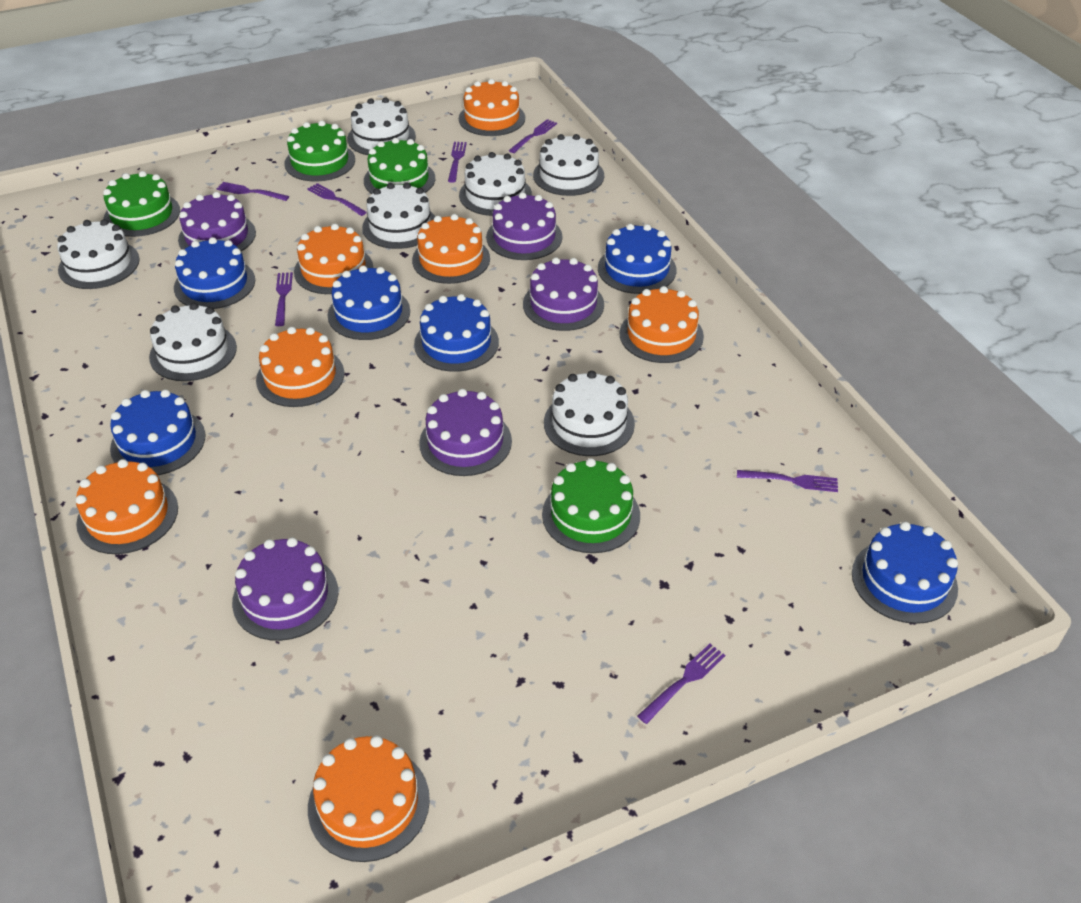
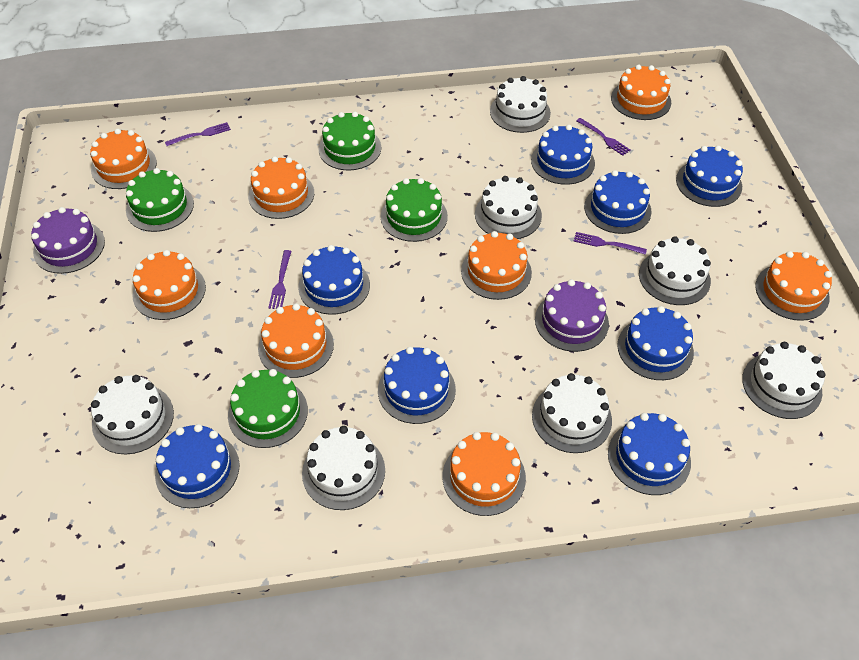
blue cake: [110,389,205,475] [174,237,255,309] [328,265,410,340] [414,294,499,372] [598,224,676,294] [852,521,958,624] = 6 -> [155,424,240,508] [298,245,370,315] [378,347,456,424] [531,125,595,185] [584,170,652,234] [608,413,691,495] [617,306,694,380] [676,146,743,207] = 8
orange cake: [76,459,178,554] [256,327,344,407] [294,224,373,294] [308,735,430,862] [412,214,490,284] [459,79,525,136] [620,286,704,363] = 7 -> [90,129,157,189] [132,250,206,320] [248,156,314,219] [258,303,334,378] [443,432,526,516] [461,231,532,300] [611,64,671,120] [755,251,832,321] = 8
purple cake: [178,192,256,252] [232,537,338,641] [419,389,512,476] [486,192,563,260] [523,257,604,331] = 5 -> [31,207,105,274] [535,279,609,352] = 2
purple fork: [217,182,289,201] [275,272,293,326] [307,183,367,216] [448,142,467,183] [509,119,557,153] [637,644,725,724] [737,470,838,492] = 7 -> [165,122,231,146] [268,250,291,309] [573,232,647,255] [576,118,631,156] = 4

